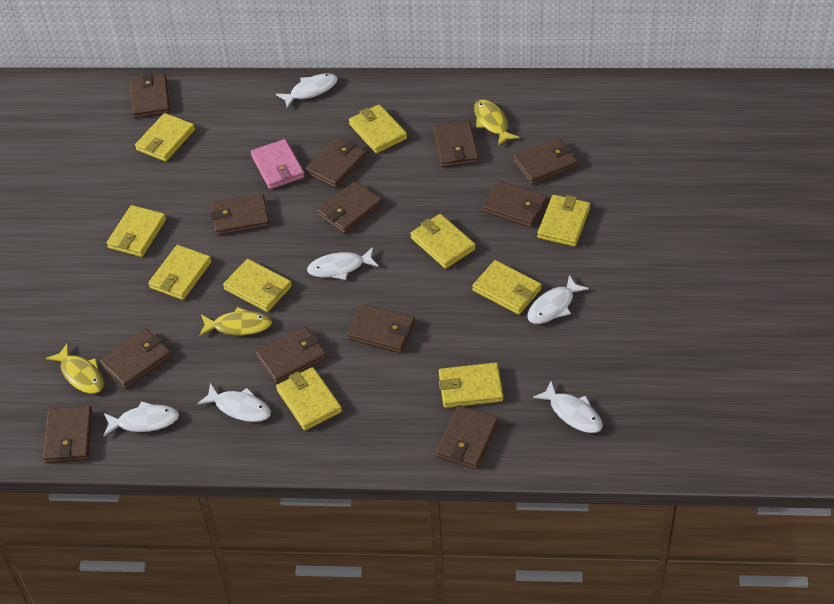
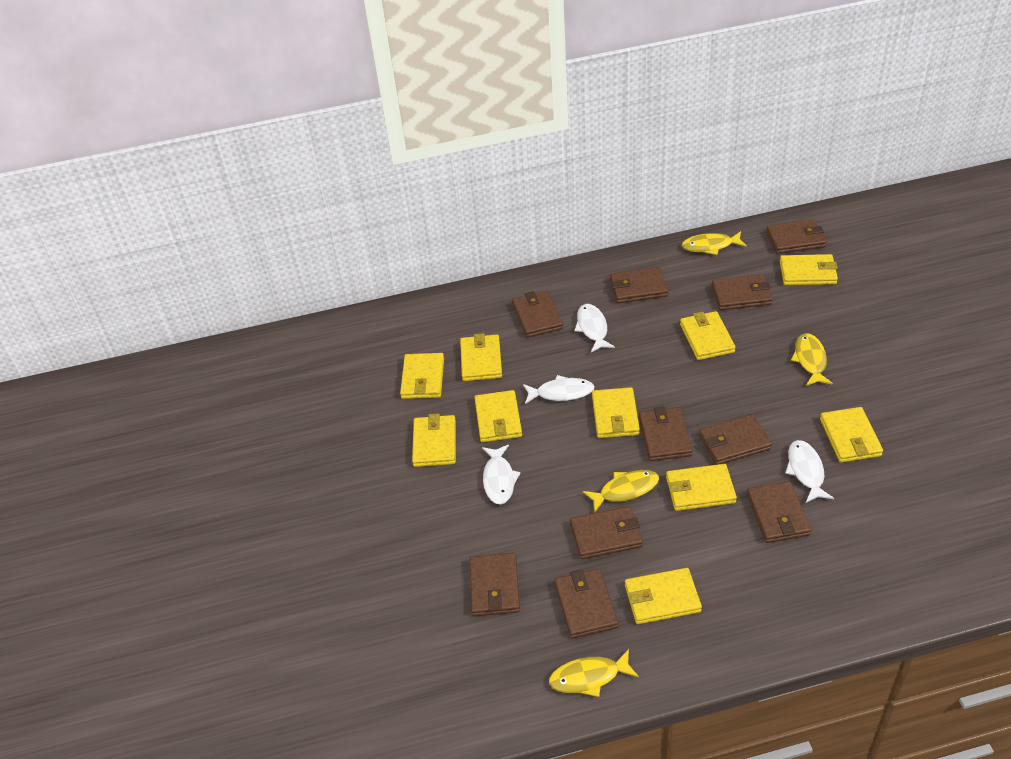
brown wallet: [43,406,92,463] [100,329,172,389] [130,74,170,118] [210,193,270,236] [256,326,327,384] [305,137,367,188] [317,181,382,234] [347,304,415,353] [433,121,479,167] [436,405,498,469] [482,181,547,228] [513,138,578,185] = 12 -> [469,553,520,616] [512,291,563,338] [554,569,618,639] [570,506,642,559] [610,267,668,303] [639,406,692,461] [699,414,772,465] [712,274,772,310] [747,481,811,543] [766,219,826,254] = 10
pink wallet: [251,139,305,189] = 1 -> none = 0
white fish: [103,401,179,436] [197,383,271,422] [276,73,338,108] [307,247,379,280] [527,275,589,324] [533,381,603,433] = 6 -> [482,445,521,504] [523,375,595,404] [574,304,615,353] [785,440,834,503] = 4
yellow fish: [46,343,104,394] [199,307,272,336] [474,99,519,146] = 3 -> [549,649,639,697] [583,470,659,512] [682,231,747,255] [791,333,833,386] = 4

